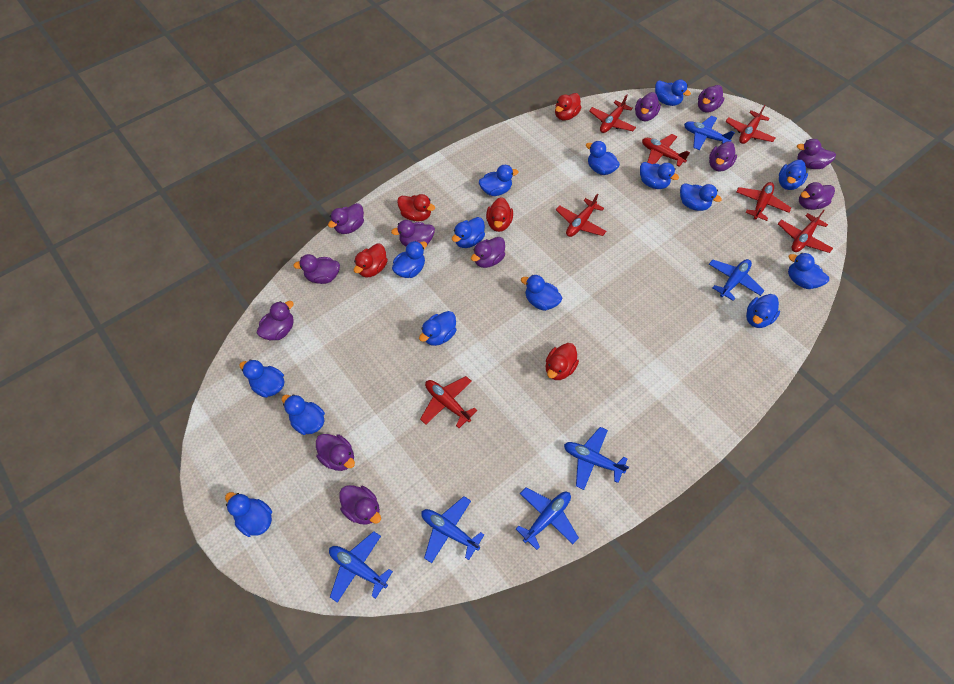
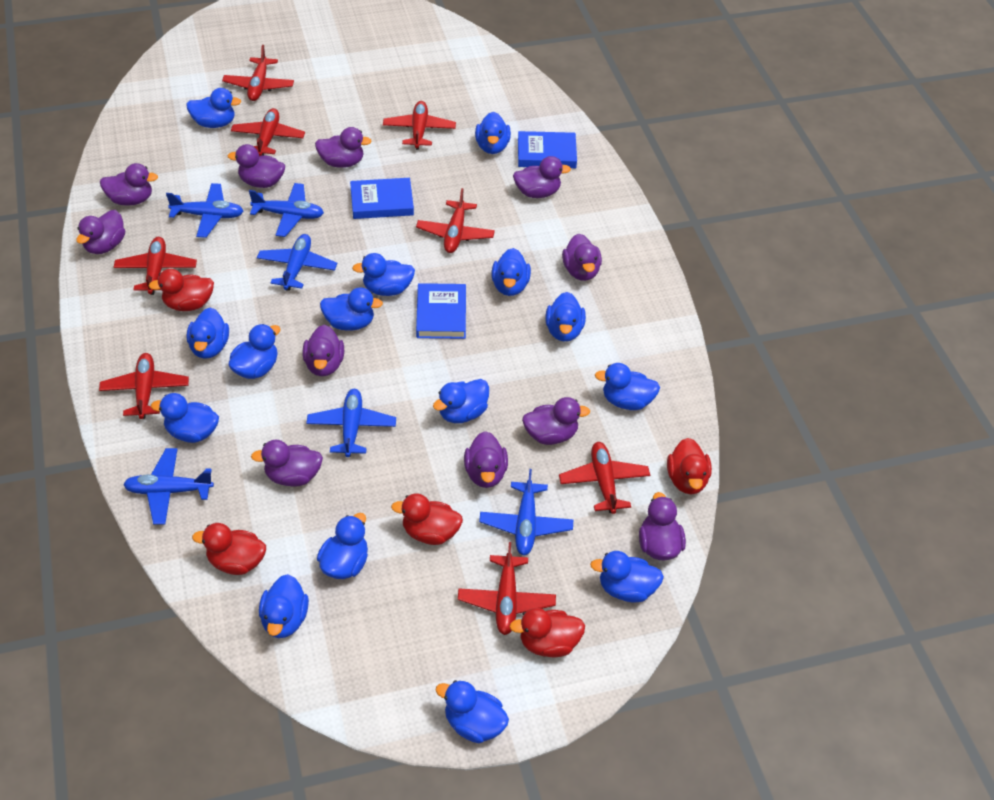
blue book: none = 0 -> [350,178,414,219] [416,283,466,339] [518,131,577,168] = 3
purple duck: [257,301,294,340] [293,254,340,284] [316,434,355,471] [328,203,364,234] [339,485,381,525] [391,220,435,247] [471,237,505,268] [635,92,661,121] [698,85,724,113] [709,142,737,172] [797,139,836,169] [799,182,835,210] = 12 -> [76,210,125,254] [100,163,158,206] [228,144,285,188] [251,440,323,487] [303,325,344,376] [315,127,372,168] [464,431,508,488] [513,156,571,198] [522,397,590,445] [562,234,602,281] [639,492,686,561] = 11
red plane: [420,376,477,428] [556,194,606,237] [589,94,636,133] [642,134,690,167] [725,105,775,144] [736,182,791,221] [778,210,833,253] = 7 -> [99,353,189,419] [114,237,197,295] [222,45,294,101] [231,108,305,156] [383,101,456,150] [416,188,495,253] [458,542,556,635] [559,442,650,514] = 8

